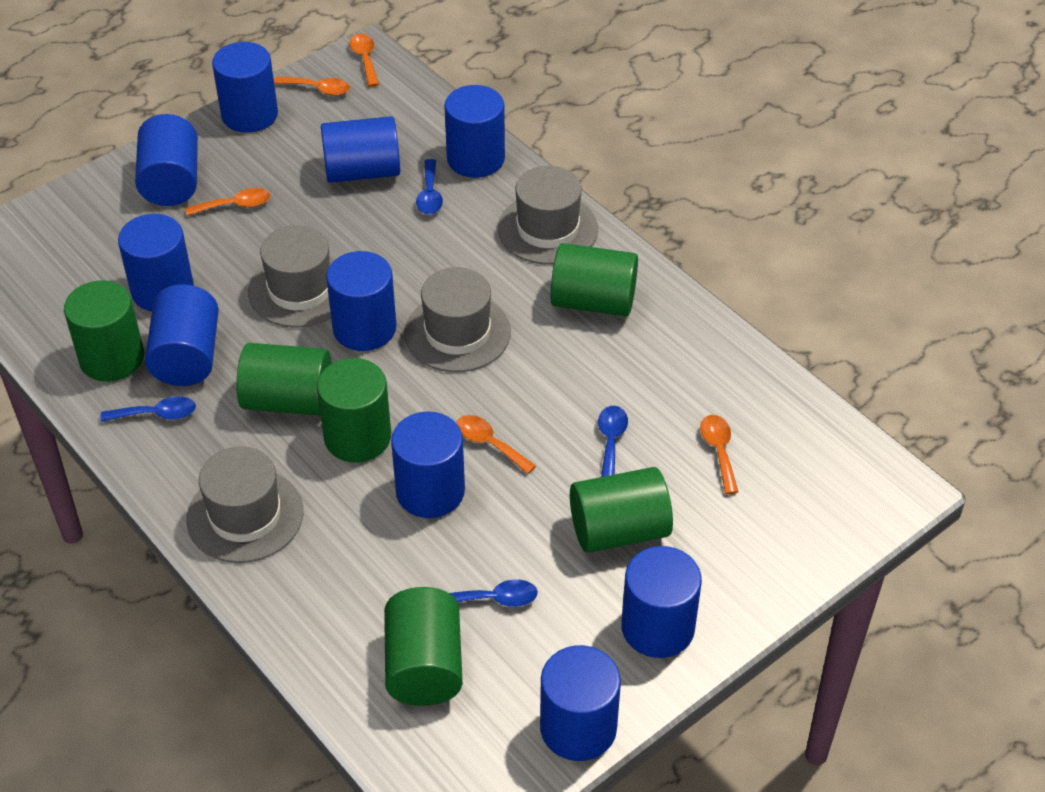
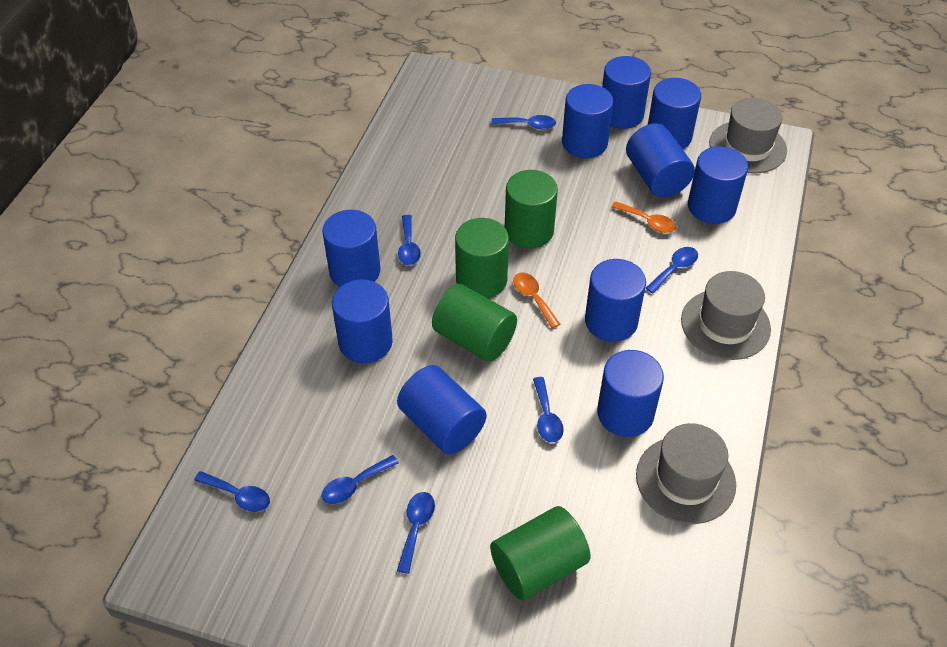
blue spoon: [101,396,196,422] [416,159,443,214] [450,579,538,607] [598,406,628,477] = 4 -> [194,471,270,512] [322,455,399,504] [397,492,435,574] [398,215,421,265] [492,115,556,129] [533,377,564,443] [646,247,698,294] = 7
green cylinder: [64,280,144,382] [236,343,332,416] [317,358,391,462] [384,587,463,706] [550,243,638,316] [570,467,673,553] = 6 -> [432,284,517,362] [455,218,509,298] [490,506,591,600] [505,170,558,248] = 4
grey hat: [186,446,303,563] [248,225,335,328] [404,267,511,372] [498,166,598,264] = 4 -> [636,423,736,524] [681,271,771,360] [709,98,787,174] = 3
orange spoon: [185,188,270,216] [274,76,350,96] [349,34,379,87] [456,415,536,474] [700,415,738,494] = 5 -> [513,272,561,328] [611,201,676,233] = 2

